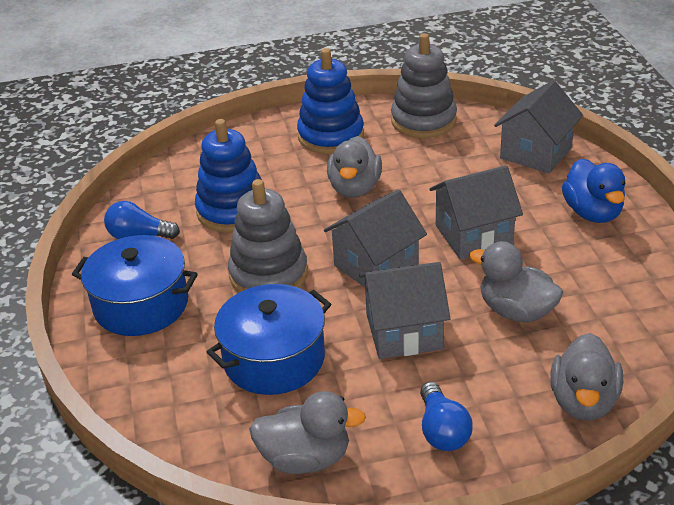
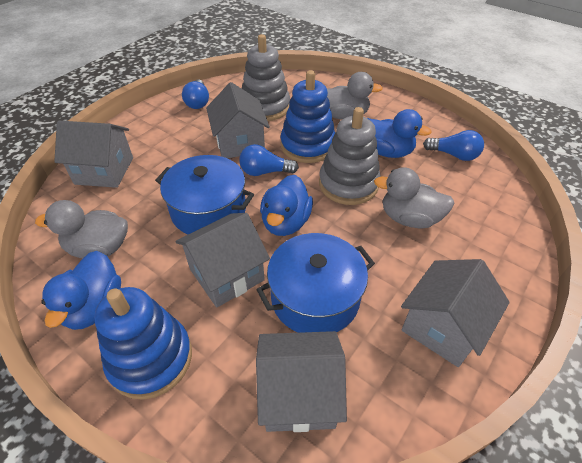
blue duck: [562,159,625,223] = 1 -> [41,251,121,330] [260,175,313,236] [367,109,432,158] = 3
blue light bulb: [104,201,180,239] [420,382,473,451] = 2 -> [182,79,209,109] [239,144,299,176] [423,130,484,161] = 3
grey duck: [249,391,366,474] [327,136,382,198] [469,241,563,323] [550,333,623,420] = 4 -> [35,200,128,258] [327,72,383,120] [374,167,455,228] = 3
grey house: [324,190,427,287] [359,262,451,359] [429,166,523,260] [494,80,583,173] = 4 -> [54,121,133,188] [175,213,270,308] [206,82,270,158] [256,331,347,432] [401,259,510,367] = 5

